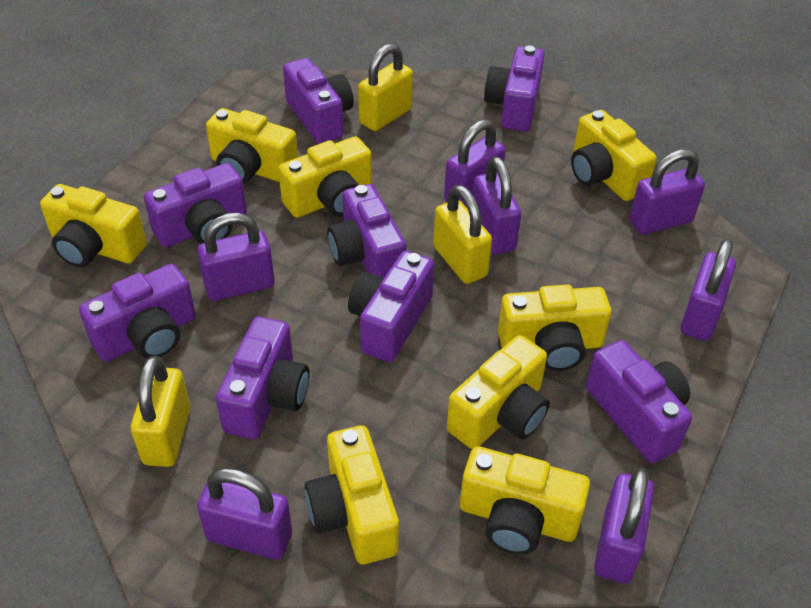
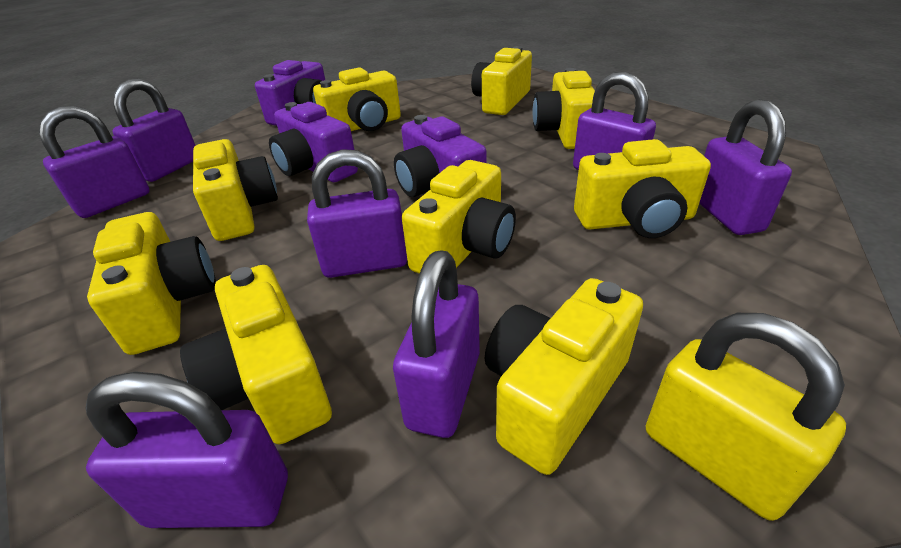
purple camera: [79,264,196,362] [144,163,247,247] [216,317,310,439] [283,58,354,144] [327,184,406,278] [348,251,434,362] [484,46,544,131] [586,340,692,463] = 8 -> [255,60,325,126] [269,102,358,182] [394,115,487,197] = 3
yellow camera: [40,184,147,267] [206,108,298,184] [278,136,372,218] [305,425,399,564] [447,335,550,449] [460,446,590,555] [498,284,611,371] [571,110,657,201] = 8 -> [87,212,216,355] [180,265,332,444] [193,139,278,241] [313,67,401,131] [402,160,516,274] [471,46,532,115] [485,278,643,475] [533,68,595,149] [574,139,711,238] = 9
yellow padlock: [131,356,190,467] [358,43,413,131] [433,185,492,284] = 3 -> [646,313,846,521] = 1

